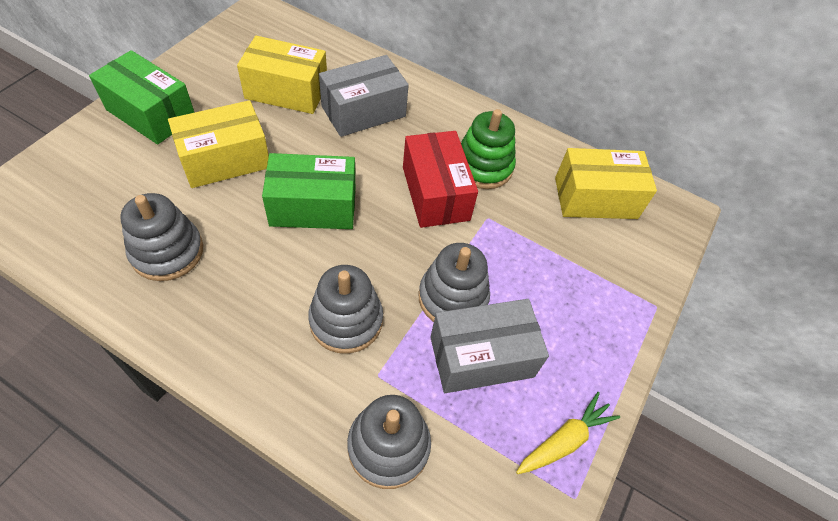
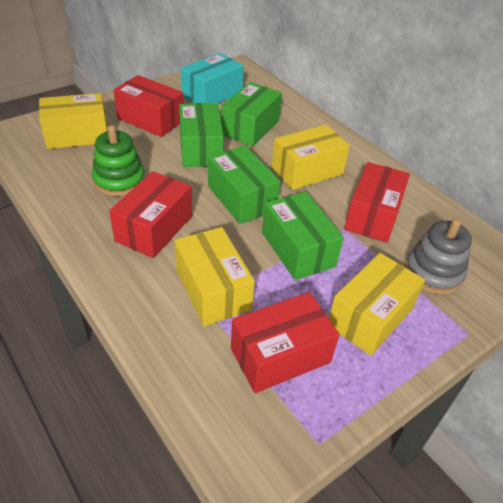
green box: [89,50,194,145] [262,153,355,229] = 2 -> [179,103,224,167] [208,145,281,224] [221,82,282,147] [262,192,344,280] = 4
grey box: [319,55,409,137] [430,299,549,393] = 2 -> none = 0
grey stacking toy: [120,193,203,281] [308,265,383,354] [347,395,431,489] [419,243,490,322] = 4 -> [405,219,472,295] = 1
red box: [403,131,478,228] = 1 -> [109,171,192,258] [114,75,183,137] [231,292,340,393] [344,162,410,243] = 4
turquoise box: none = 0 -> [181,53,244,103] = 1
yellow box: [168,100,269,188] [237,36,327,114] [555,148,657,219] = 3 -> [39,93,107,149] [174,227,255,326] [272,125,350,190] [329,253,425,356] = 4
yellow carrot: [516,392,620,474] = 1 -> none = 0

